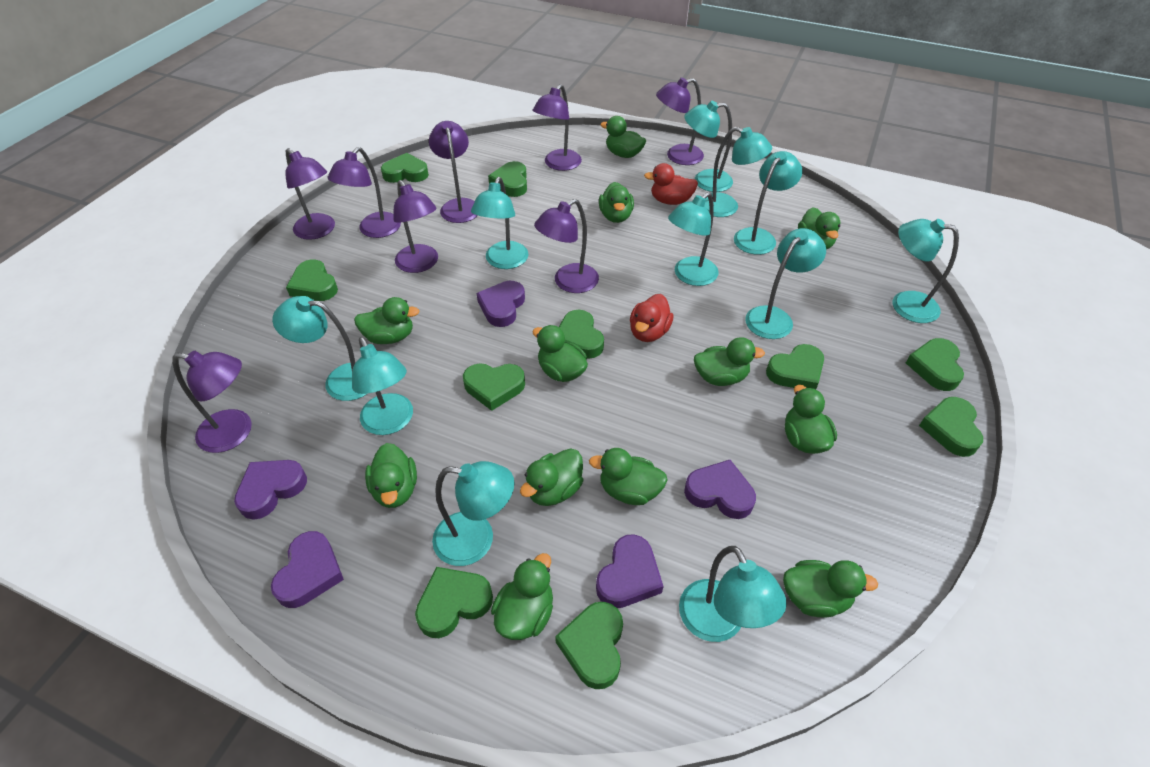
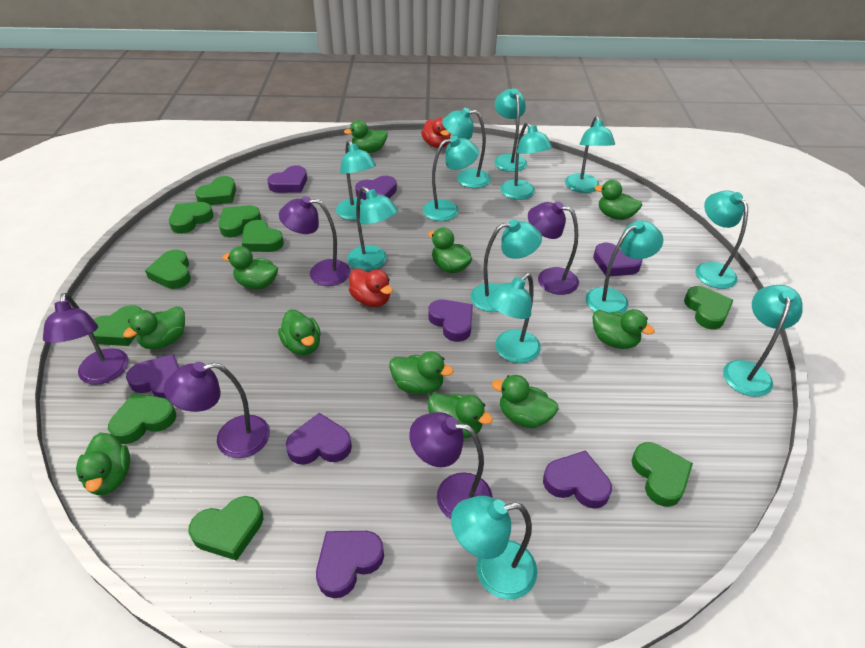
green duck: [354,297,420,344] [365,443,417,508] [491,553,553,640] [520,448,583,506] [532,325,588,382] [589,448,668,505] [599,182,634,223] [600,116,646,158] [694,337,765,386] [783,560,878,618] [785,385,837,454] [798,207,841,249] = 12 -> [76,432,130,495] [123,306,185,349] [222,246,278,289] [278,310,321,355] [344,120,388,153] [389,351,453,395] [428,227,472,273] [428,393,493,438] [492,375,559,428] [592,309,655,349] [594,180,642,220] = 11
purple heart: [234,460,307,520] [271,531,344,608] [476,281,525,327] [596,534,664,608] [684,460,756,519] = 5 -> [126,354,179,399] [267,165,307,193] [286,413,352,465] [316,531,384,598] [355,176,397,200] [428,299,473,342] [543,450,612,509] [593,243,642,276] = 8
purple lamp: [172,351,252,453] [285,148,335,240] [328,147,401,238] [394,180,438,273] [429,121,478,223] [533,84,582,171] [534,199,599,293] [656,78,704,165] = 8 -> [43,293,129,385] [164,362,270,458] [279,196,350,286] [409,412,493,519] [528,201,579,295] = 5
turquoise lamp: [272,296,368,401] [352,337,413,435] [432,461,514,566] [471,177,529,269] [668,192,719,286] [679,546,787,642] [684,101,733,192] [704,127,772,217] [734,151,802,255] [745,228,826,339] [893,219,959,323] = 11 -> [336,140,376,220] [347,186,398,271] [423,136,479,221] [442,108,491,188] [451,496,537,600] [471,220,542,312] [487,273,541,363] [494,88,527,172] [500,122,552,200] [565,116,615,193] [586,221,663,313] [696,190,748,289] [723,285,802,397] = 13

